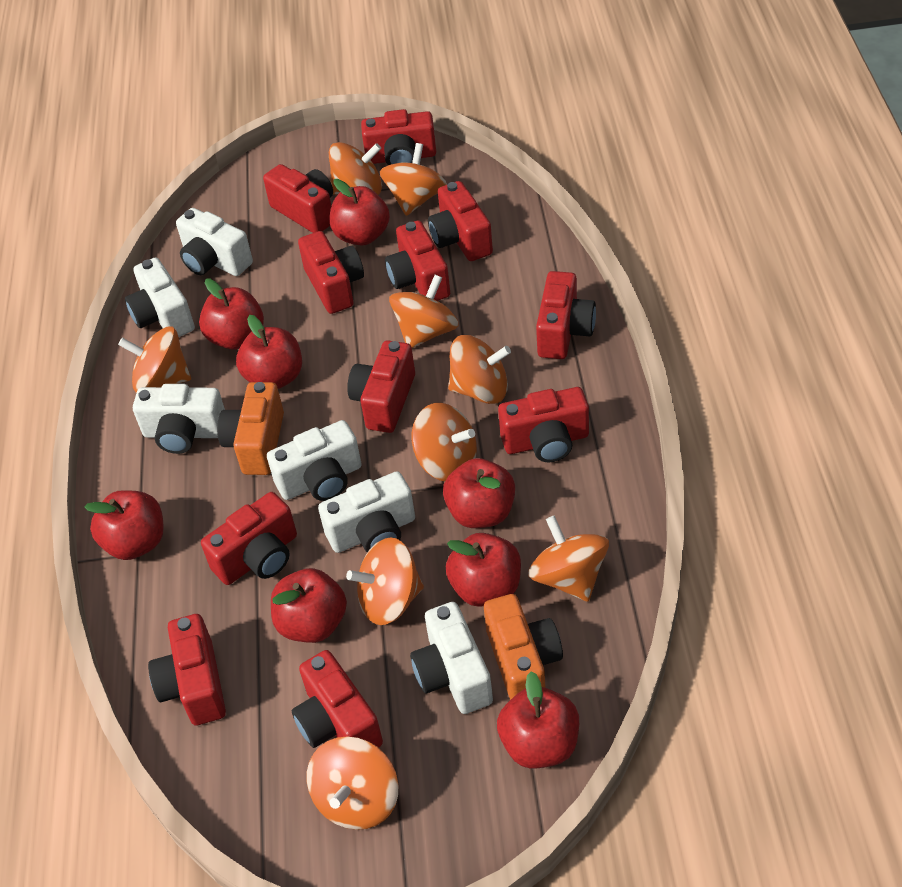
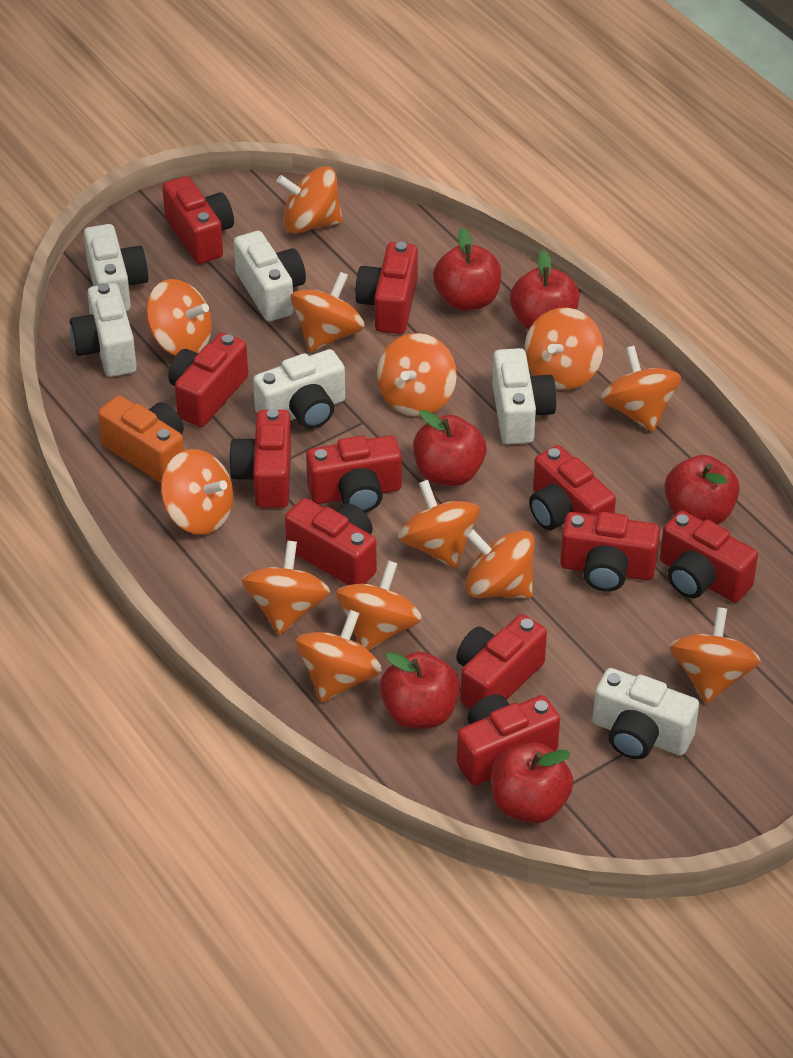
orange camera: [217,382,284,475] [484,594,563,700] = 2 -> [98,396,184,483] = 1
orange spinning top: [118,327,191,393] [307,736,398,830] [329,142,382,195] [346,537,424,625] [380,143,447,216] [389,275,459,348] [412,403,477,481] [448,335,511,404] [528,515,609,602] = 9 -> [146,279,212,356] [161,449,233,535] [242,540,330,635] [276,166,343,234] [291,272,365,352] [296,610,382,703] [336,560,422,650] [377,333,457,416] [398,480,480,568] [465,529,534,598] [524,308,603,390] [601,346,681,432] [669,607,761,704] = 13
red apple: [84,490,164,560] [199,279,264,350] [236,315,302,389] [271,568,347,643] [330,179,390,246] [443,458,515,528] [446,533,521,607] [497,672,579,769] = 8 -> [380,652,460,729] [413,410,486,486] [433,227,502,311] [491,743,573,823] [510,250,579,330] [664,455,740,524] = 6

